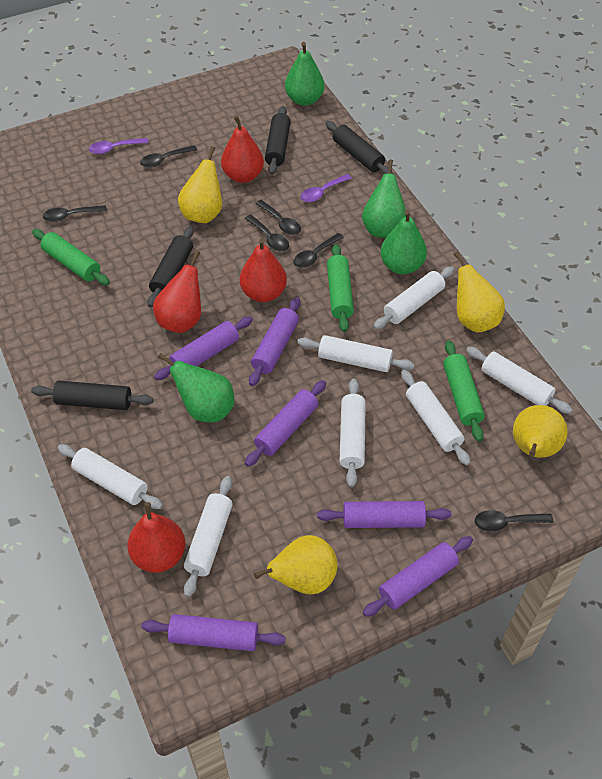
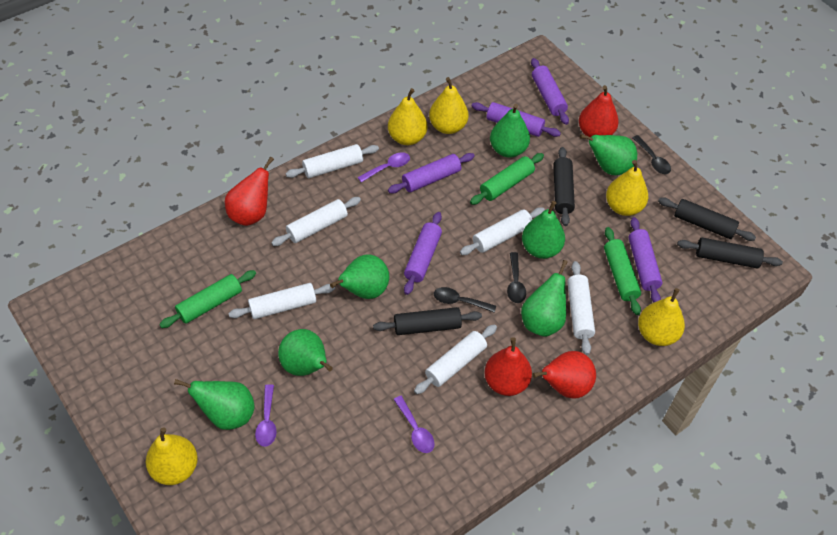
black spoon: [43,205,107,222] [140,145,197,167] [245,214,289,251] [256,200,301,235] [293,233,344,268] [475,510,553,532] = 6 -> [434,287,496,313] [507,252,526,303] [633,135,671,174] = 3
green pear: [158,353,234,422] [285,42,325,106] [362,159,406,238] [380,210,427,274] = 4 -> [174,379,255,430] [278,329,333,376] [330,254,389,299] [490,104,530,158] [521,260,568,337] [522,201,565,259] [580,134,637,175] = 7
purple rolling pin: [141,614,286,651] [154,317,253,380] [245,380,326,467] [249,298,300,386] [317,501,452,528] [363,536,473,617] = 6 -> [388,153,475,193] [404,212,442,295] [471,102,561,137] [531,58,569,125] [629,217,662,302] = 5
purple spoon: [89,138,148,154] [300,174,352,202] = 2 -> [255,384,277,447] [357,152,410,182] [393,396,435,453] = 3
white rolling pin: [58,444,163,509] [184,476,233,597] [297,335,415,372] [340,379,366,487] [373,266,454,329] [401,370,470,466] [466,347,572,414] = 7 -> [228,283,335,319] [271,197,361,246] [286,144,379,178] [414,324,497,394] [460,207,545,255] [567,261,595,355] = 6
yellow pear: [178,146,222,223] [254,535,338,594] [454,251,505,333] [513,405,568,458] = 4 -> [146,427,198,485] [388,88,427,145] [429,77,468,134] [606,160,648,216] [638,288,685,346] = 5

